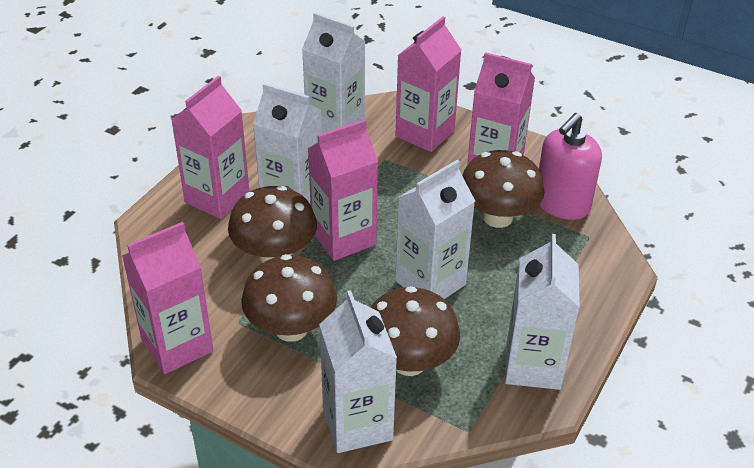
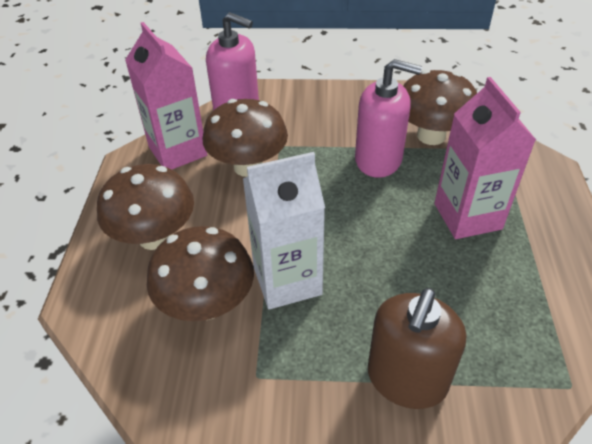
brown soap dispenser: none = 0 -> [368,288,466,409] = 1
pink carton: [122,222,213,374] [171,76,250,219] [308,119,378,261] [396,16,461,152] [467,52,535,165] = 5 -> [125,22,207,169] [434,77,536,239] = 2
pink soap dispenser: [539,113,602,220] = 1 -> [206,12,259,111] [355,59,422,178] = 2
white carton: [253,83,322,204] [302,12,366,133] [319,290,397,453] [395,160,475,299] [505,234,580,390] = 5 -> [243,152,325,309] = 1

